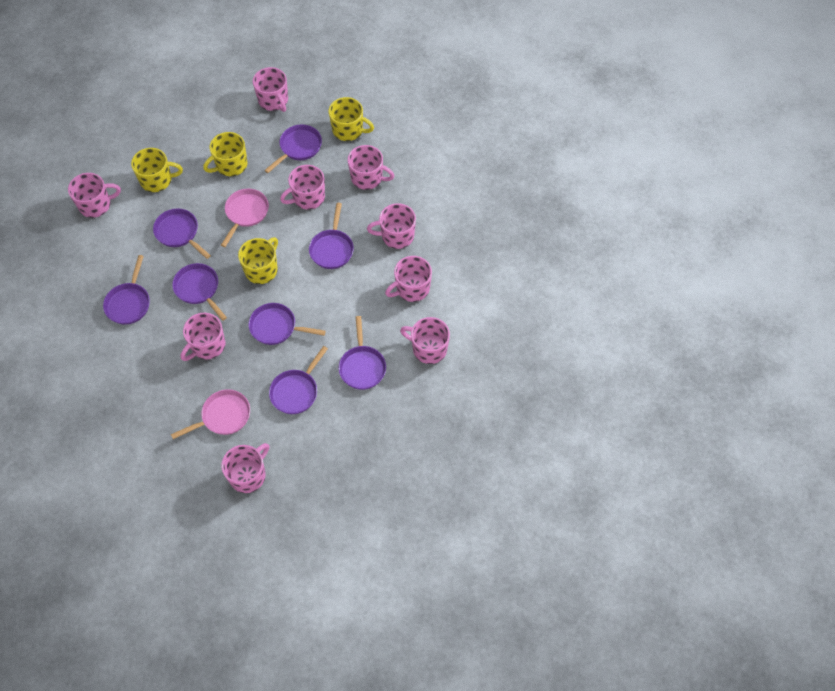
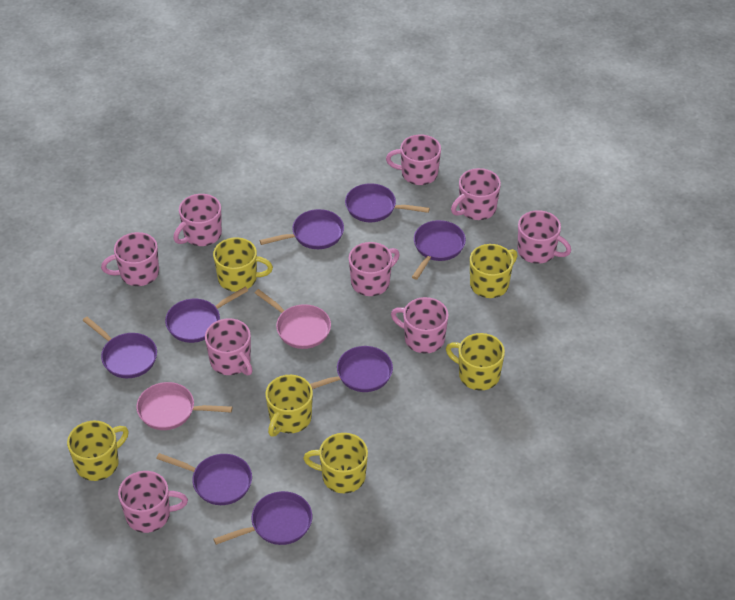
yellow mug: [131,148,183,192] [203,132,247,176] [238,237,278,284] [329,97,374,141] = 4 -> [67,421,129,481] [213,237,273,292] [266,375,313,437] [303,433,368,493] [446,333,505,390] [470,244,518,298] = 6

